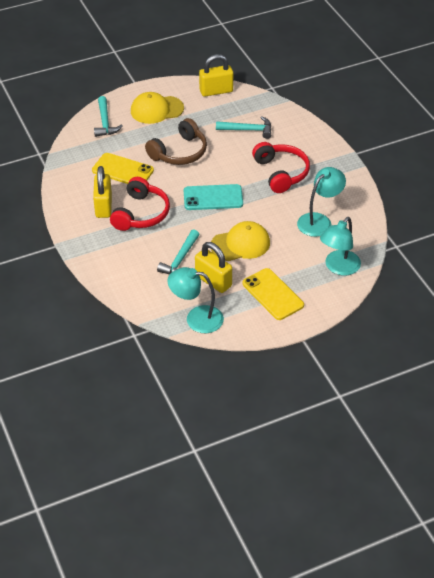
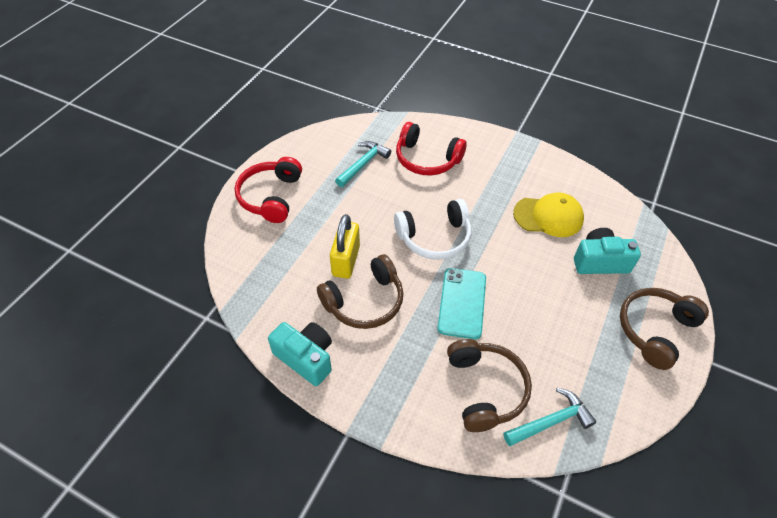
brown headphones: [145,118,207,165] = 1 -> [317,254,404,329] [447,339,532,432] [620,288,709,370] = 3
turquoise camera: none = 0 -> [268,322,332,386] [574,228,641,274] = 2
turquoise hammer: [94,96,123,137] [157,229,200,274] [216,116,271,139] = 3 -> [335,141,391,187] [503,388,596,446] = 2
turquoise lamp: [168,267,224,333] [297,167,346,237] [320,217,361,276] = 3 -> none = 0
white headphones: none = 0 -> [394,199,472,260] = 1
yellow cap: [131,92,184,124] [211,221,270,261] = 2 -> [513,192,584,237] = 1
yellow padlock: [93,166,112,218] [195,242,232,293] [199,54,233,97] = 3 -> [330,214,360,279] = 1
yellow phone: [92,153,154,184] [243,268,304,320] = 2 -> none = 0

